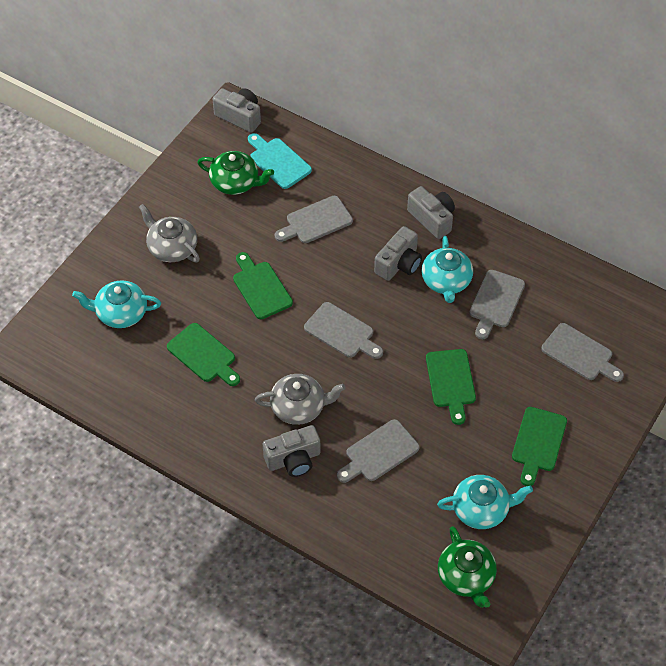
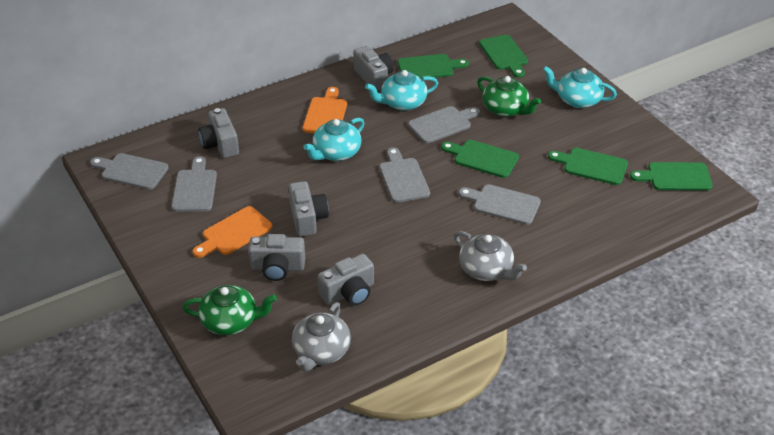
green cutting board: [167,323,240,386] [233,252,293,319] [426,349,476,425] [512,407,567,486] = 4 -> [398,54,469,79] [441,140,519,178] [479,35,528,78] [548,148,628,185] [630,162,713,191] = 5
grey camera: [213,88,261,133] [262,425,321,477] [374,226,422,281] [407,186,455,239] = 4 -> [199,108,239,158] [248,234,305,281] [289,181,329,237] [318,254,374,306] [353,46,394,90] = 5
orange cutting board: none = 0 -> [193,206,273,258] [303,87,347,133] = 2
turquoise cutting board: [248,133,312,189] = 1 -> none = 0

